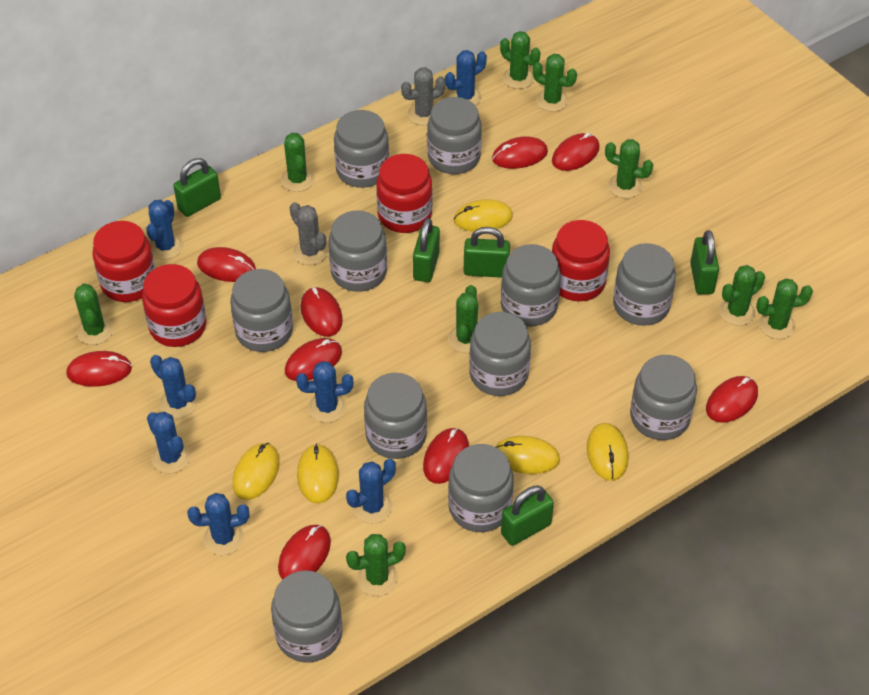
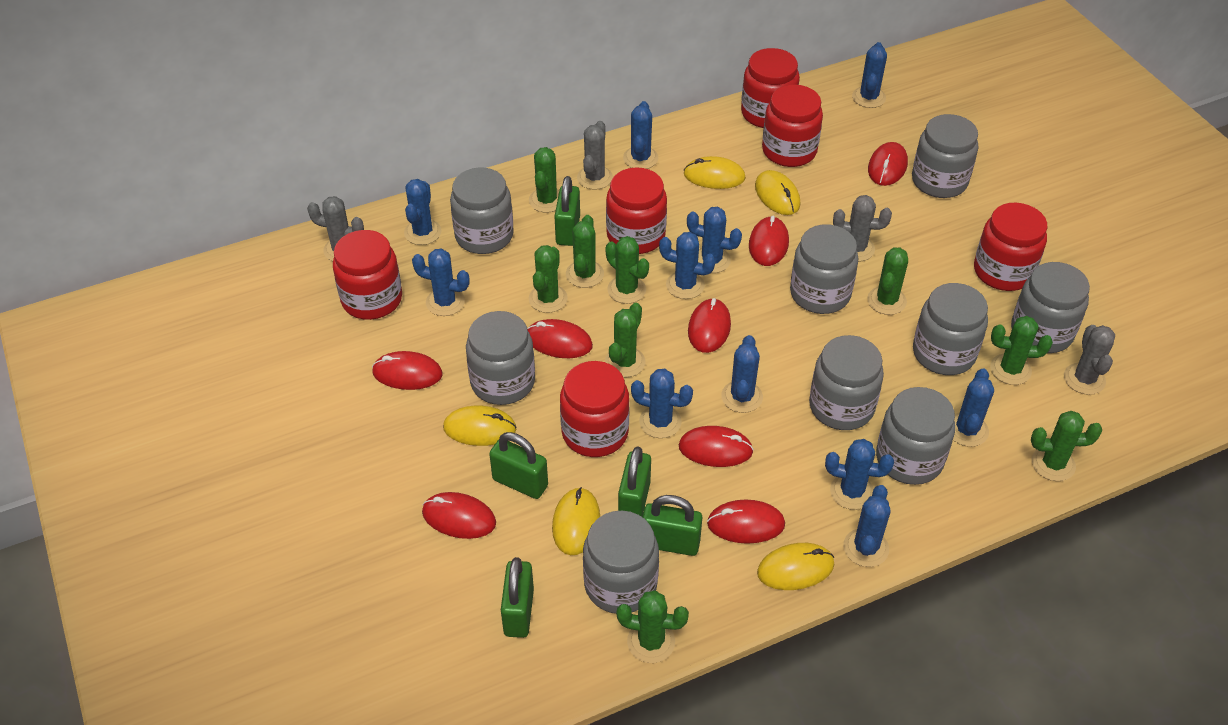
blue cactus: [146,200,183,260] [147,412,191,473] [150,355,198,419] [187,493,250,555] [296,361,354,423] [346,459,396,524] [445,50,487,106] = 7 -> [404,179,442,245] [412,249,470,316] [623,101,658,169] [631,369,693,438] [659,232,716,299] [687,207,742,273] [721,335,763,413] [825,439,894,510] [843,485,891,567] [852,42,887,108] [953,368,994,447] = 11
grey cactus: [290,202,328,265] [401,67,446,125] = 2 -> [307,196,364,261] [577,121,613,190] [833,195,892,262] [1064,325,1115,395] = 4
grey jar: [230,269,293,352] [271,570,342,663] [329,210,387,292] [334,110,389,188] [364,373,427,459] [427,97,482,174] [448,444,514,532] [469,312,531,396] [501,244,561,326] [613,243,676,326] [630,355,697,440] = 11 -> [450,168,514,254] [466,311,535,405] [583,511,659,614] [790,224,858,314] [809,335,884,430] [876,387,955,485] [912,114,978,198] [913,283,988,375] [1011,262,1090,353] = 9
red jar: [92,221,155,302] [142,264,207,347] [376,154,432,233] [552,220,610,301] = 4 -> [333,230,402,320] [560,361,629,457] [606,168,667,254] [741,48,800,128] [762,85,823,167] [974,203,1048,291] = 6
red mouse: [66,351,132,387] [197,247,256,282] [278,525,331,579] [285,338,342,381] [301,287,343,337] [423,428,469,484] [492,136,548,169] [552,133,600,171] [706,376,758,423] = 9 -> [372,351,443,390] [422,492,496,539] [527,319,593,358] [678,426,754,467] [688,298,731,353] [707,500,785,544] [749,216,789,266] [868,142,908,186] = 8

